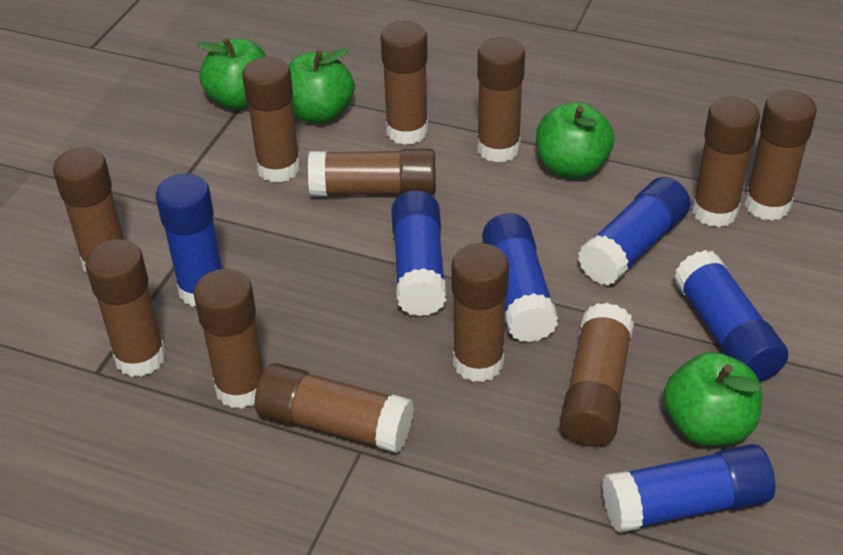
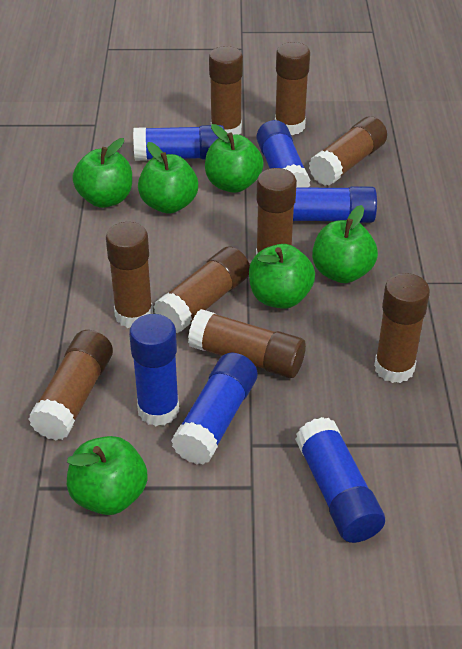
brown glue stick: [53,147,124,272] [85,239,166,377] [194,269,264,409] [242,57,301,183] [255,363,414,453] [308,149,436,197] [380,21,428,145] [452,243,509,382] [477,37,525,163] [560,303,634,447] [692,97,760,227] [745,90,817,221] = 12 -> [28,330,113,440] [106,222,153,328] [153,247,250,333] [188,309,306,378] [209,46,243,135] [256,168,297,254] [275,42,310,135] [309,116,387,186] [374,273,430,383] = 9
green apple: [197,38,267,110] [288,48,355,124] [536,102,614,179] [664,352,762,446] = 4 -> [67,436,148,515] [72,138,132,208] [138,142,198,214] [205,124,264,193] [249,244,315,309] [312,205,378,283] = 6

